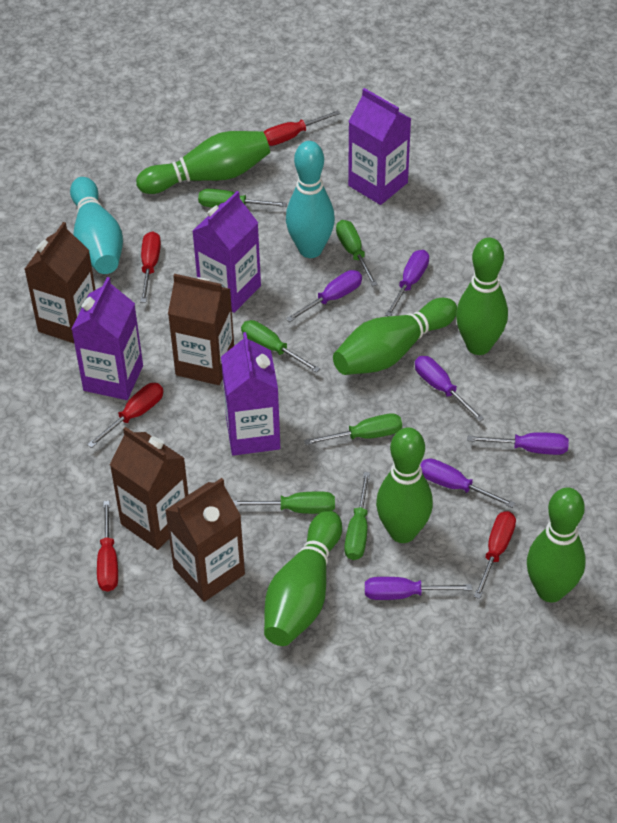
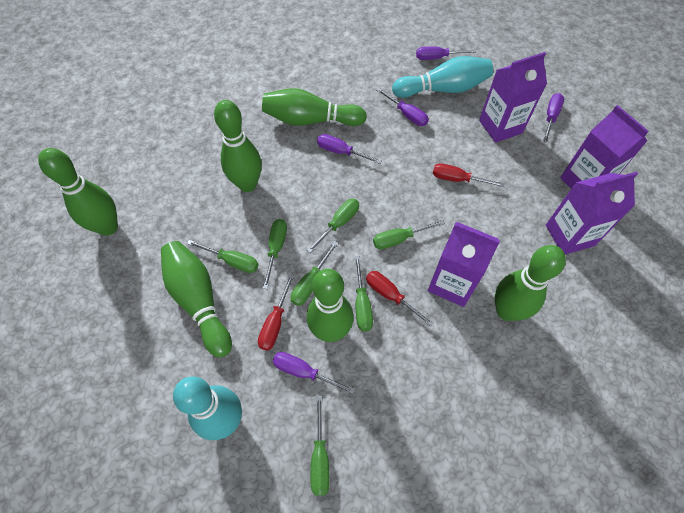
brown carton: [24,222,96,343] [110,427,188,550] [165,478,245,602] [168,274,234,385] = 4 -> none = 0
green screwdriver: [198,189,287,208] [233,491,335,514] [241,320,320,373] [304,413,402,445] [336,220,378,287] [344,472,370,560] = 6 -> [187,240,258,273] [262,219,287,289] [291,241,338,306] [307,199,359,253] [310,396,330,496] [355,256,373,331] [373,220,445,249] = 7
purple screwdriver: [286,270,362,322] [365,577,472,600] [385,250,429,316] [415,356,484,422] [420,458,515,508] [467,432,569,455] = 6 -> [273,352,355,394] [317,134,382,164] [376,88,429,126] [416,47,477,60] [543,93,564,143] = 5
red screwdriver: [87,383,163,448] [97,501,118,592] [140,231,161,303] [264,110,340,146] [474,511,516,599] = 5 -> [258,274,294,351] [366,271,433,327] [433,163,504,187] = 3

